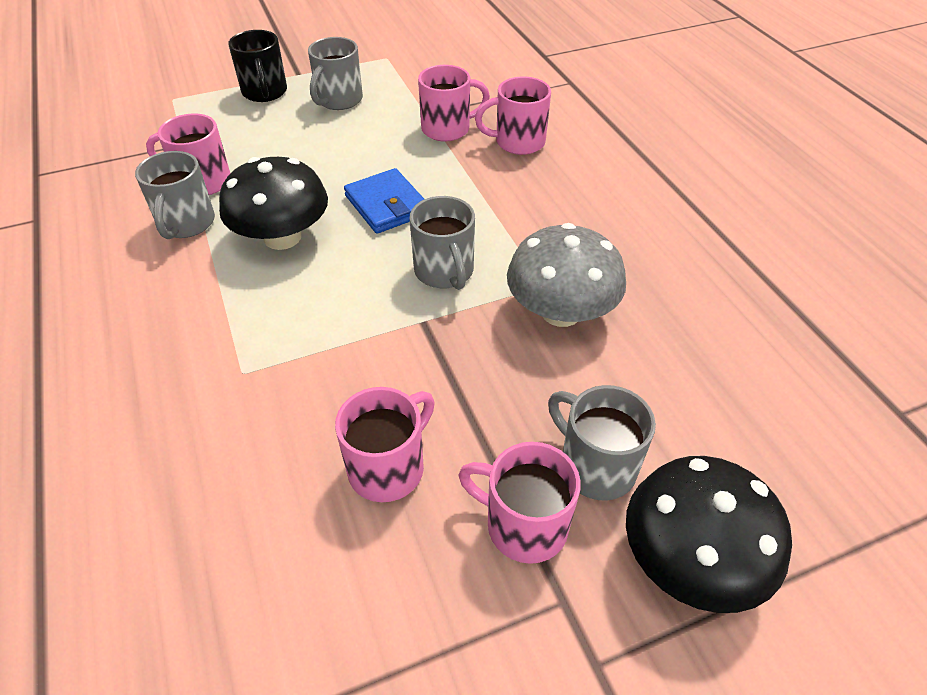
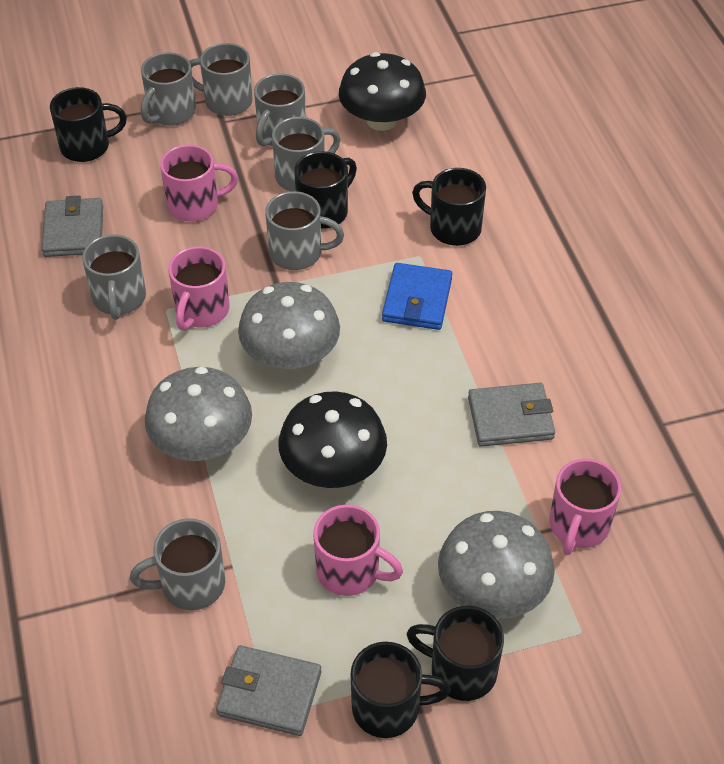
black mug: [228,30,287,102] = 1 -> [50,87,127,162] [294,151,357,229] [350,642,451,738] [407,606,504,701] [412,168,486,246] = 5
grey mug: [135,151,215,239] [308,37,363,110] [410,196,475,290] [548,385,656,501] = 4 -> [82,234,146,320] [130,518,225,610] [141,52,196,126] [189,43,252,116] [254,73,306,146] [265,191,344,270] [272,117,341,191] = 7
grey mushroom: [507,223,626,327] = 1 -> [145,367,252,461] [238,282,340,369] [438,511,555,619] = 3
grey wallet: none = 0 -> [42,196,103,257] [216,645,321,736] [468,383,555,447] = 3
pink mug: [146,114,230,195] [335,387,435,502] [418,65,490,141] [458,442,581,564] [475,76,551,155] = 5 -> [160,145,238,222] [168,246,230,331] [313,504,403,596] [549,459,621,555] = 4

